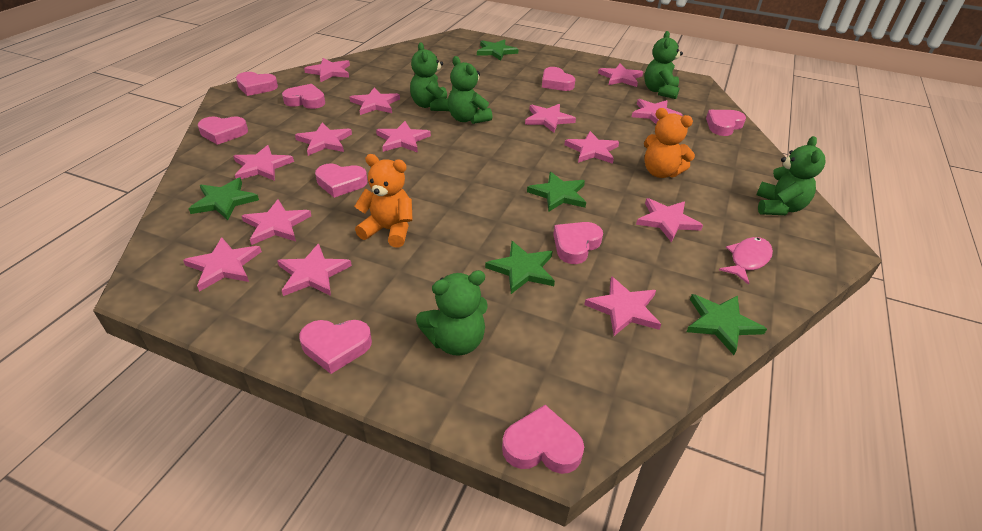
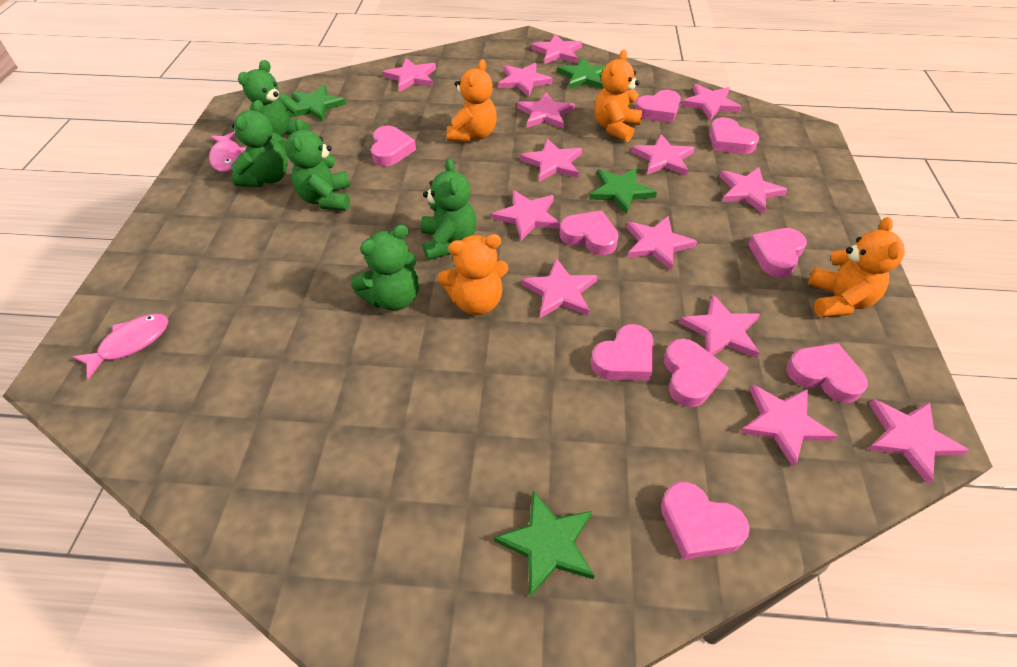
green star: [189,177,259,220] [477,39,519,61] [485,241,555,294] [527,172,586,211] [687,294,767,355] = 5 -> [288,85,346,122] [494,490,595,597] [557,57,605,89] [589,168,657,215] = 4
orange teddy bear: [354,154,413,248] [644,108,695,178] = 2 -> [437,234,508,315] [447,59,497,142] [594,50,642,142] [808,217,905,317] = 4
pink fish: [719,237,773,285] = 1 -> [72,314,168,380] [209,132,246,172] = 2

